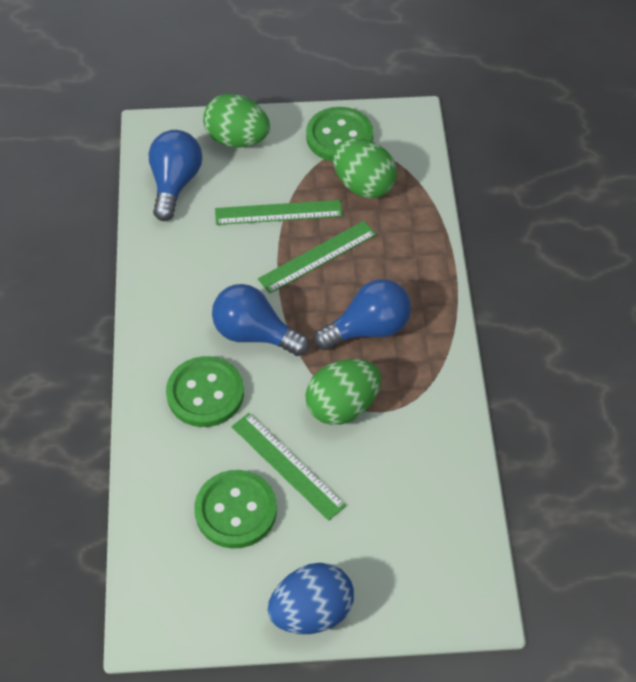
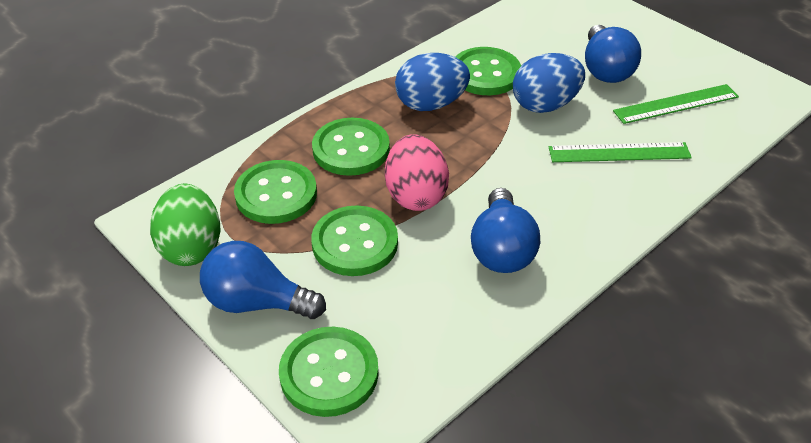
blue egg: [268,563,354,634] = 1 -> [395,53,470,111] [513,53,585,113] = 2
green button: [166,356,244,427] [194,470,277,549] [306,107,374,162] = 3 -> [234,160,317,224] [279,327,379,417] [311,205,398,276] [312,118,390,176] [456,47,521,95] = 5
green egg: [203,94,270,148] [305,359,381,425] [333,138,397,199] = 3 -> [150,184,221,266] = 1
green ruler: [215,200,343,225] [231,413,346,521] [258,221,376,294] = 3 -> [549,142,692,162] [613,84,739,124] = 2
pink egg: none = 0 -> [385,134,449,211] = 1

